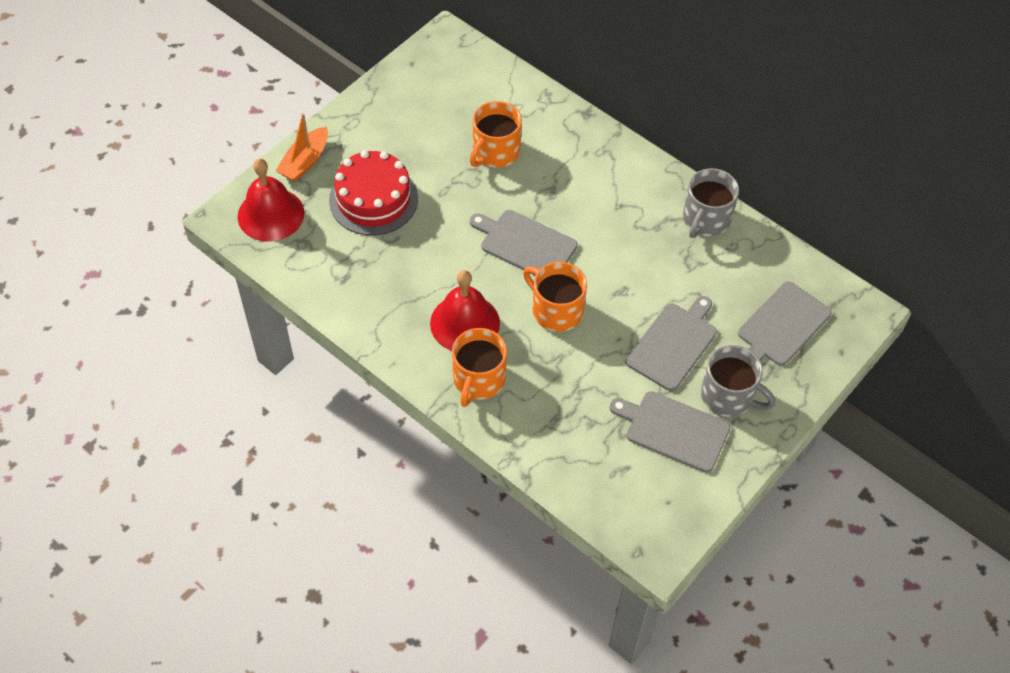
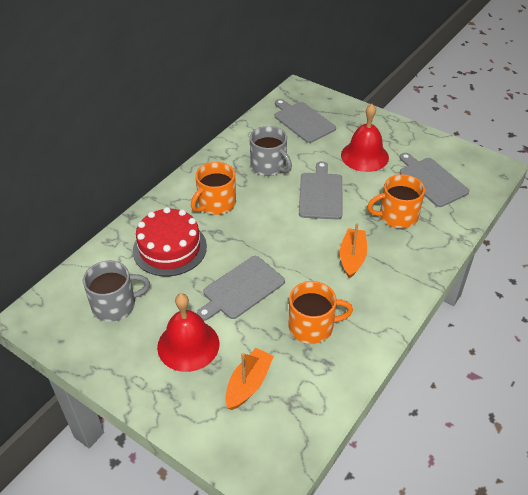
orange boat: [275,113,328,182] = 1 -> [225,348,274,410] [340,223,367,279] = 2

